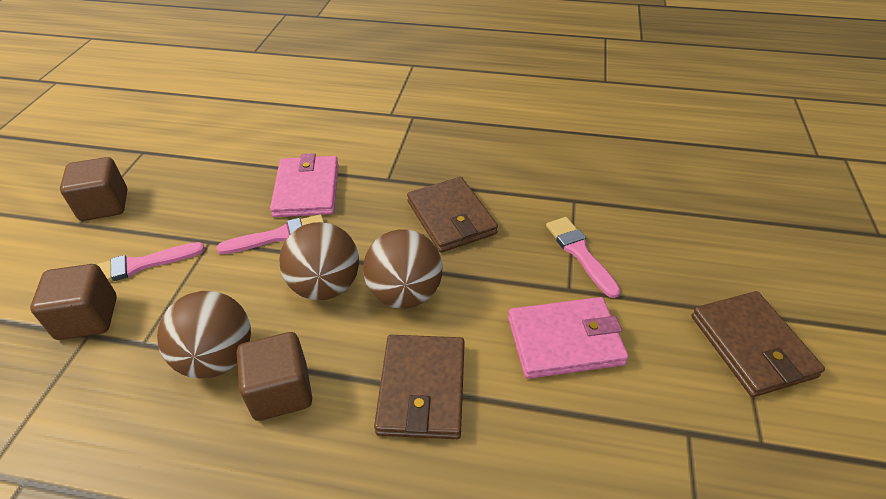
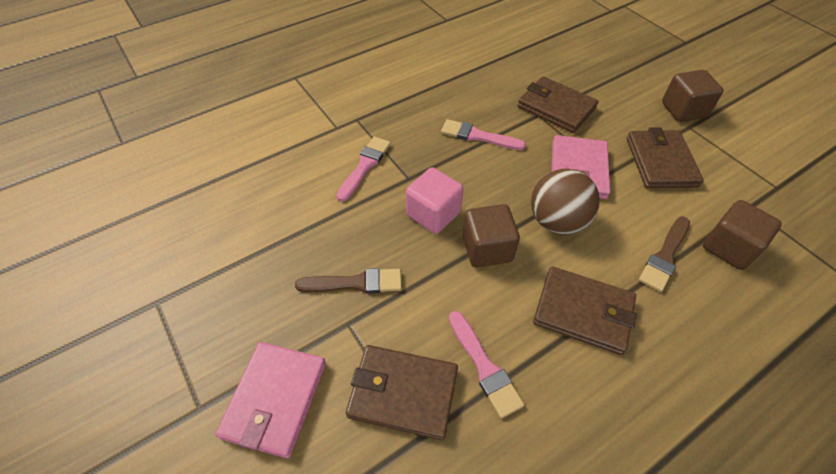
brown ball: [157,291,251,378] [279,222,359,300] [363,229,442,309] = 3 -> [531,169,600,235] = 1
brown brush: none = 0 -> [295,268,402,294] [639,217,690,292] = 2
brown wallet: [374,335,465,439] [407,177,498,253] [692,291,825,397] = 3 -> [346,345,458,440] [518,76,599,133] [533,266,637,355] [627,127,704,188] = 4
pink cube: none = 0 -> [406,167,463,234] = 1

